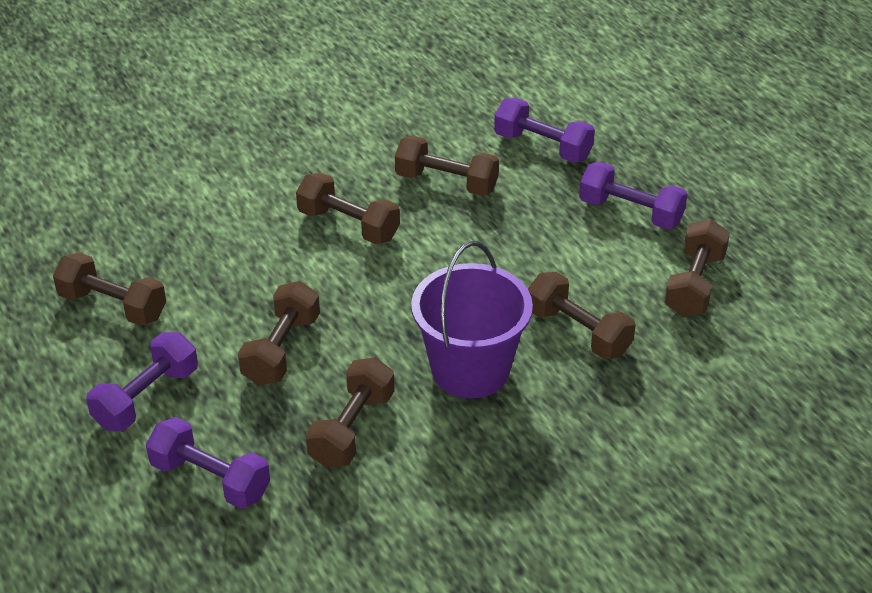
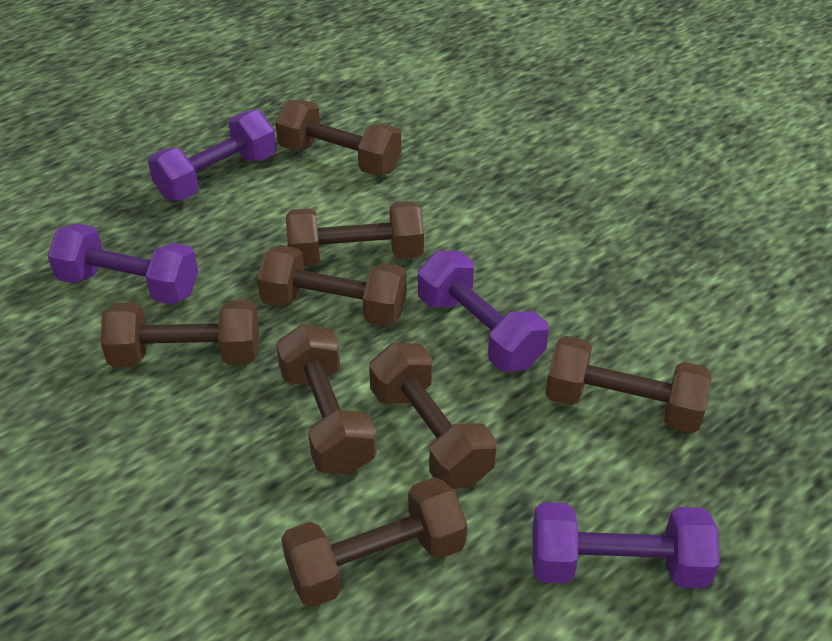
brown dumbbell: [53,252,166,326] [238,281,320,386] [296,173,400,244] [305,357,394,468] [395,136,499,196] [528,272,636,360] [664,219,730,317] = 7 -> [101,300,259,367] [257,245,407,327] [275,100,401,176] [276,324,377,475] [281,477,467,607] [286,201,424,266] [369,343,497,489] [545,336,711,434] = 8
purple bucket: [411,241,533,398] = 1 -> none = 0

